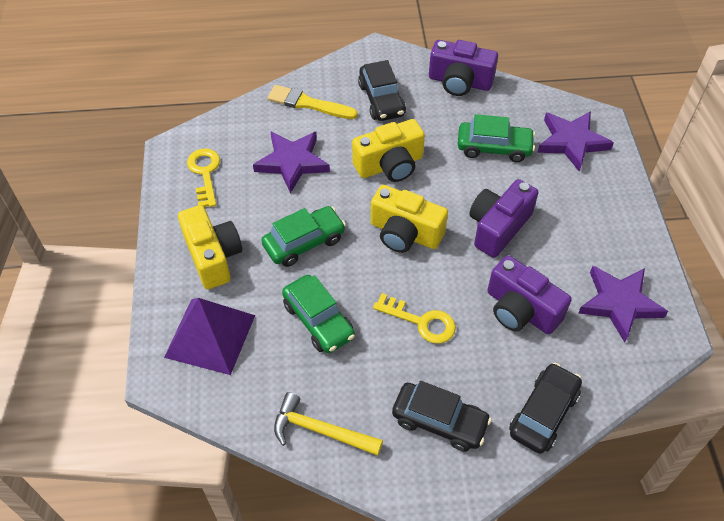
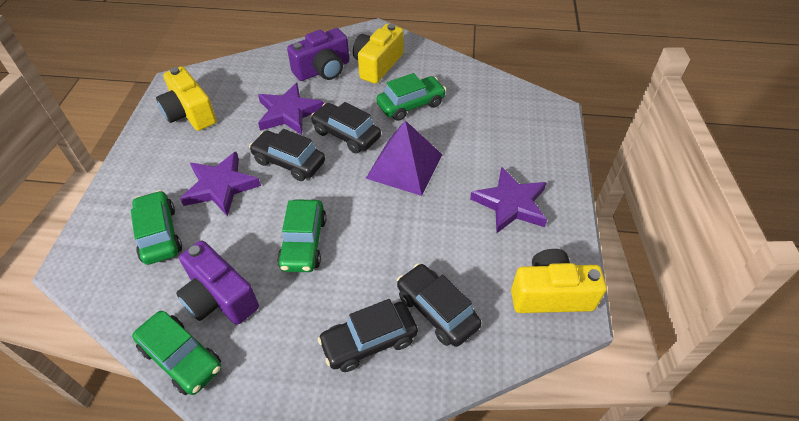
black car: [358,60,406,121] [392,381,492,452] [509,363,582,454] = 3 -> [249,129,325,181] [311,102,381,154] [318,299,418,372] [397,263,482,347] = 4
green car: [261,206,346,267] [282,275,355,353] [458,114,535,162] = 3 -> [131,190,182,265] [132,311,221,395] [277,199,327,272] [376,73,446,121] = 4
purple camera: [429,40,498,96] [469,179,538,258] [487,255,572,335] = 3 -> [176,240,259,325] [287,28,349,81] = 2
yellow brush: [267,85,358,119] = 1 -> none = 0
yellow hammer: [274,392,383,456] = 1 -> none = 0
yellow key: [187,148,220,207] [373,293,456,344] = 2 -> none = 0

